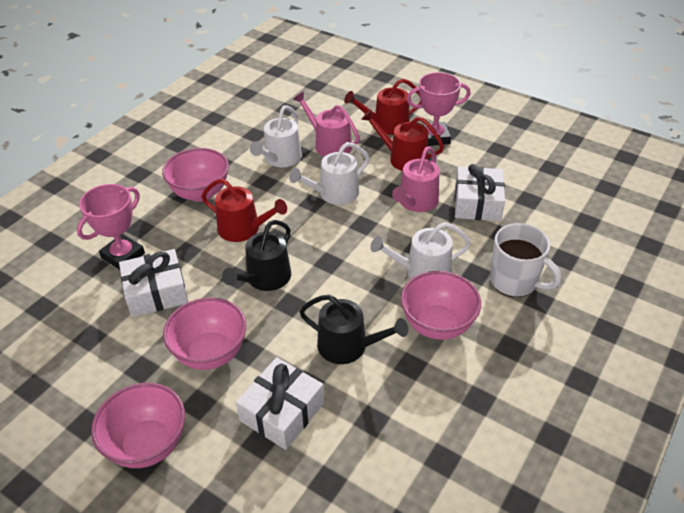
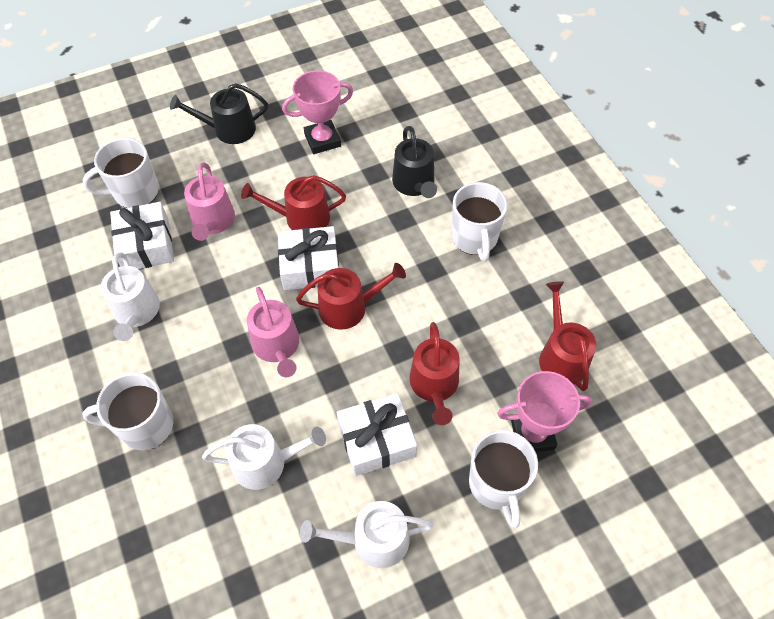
pink bowl: [91,383,185,468] [162,148,229,202] [163,297,246,370] [401,271,481,340] = 4 -> none = 0
red watering can: [202,178,287,242] [344,79,421,135] [361,110,444,171] = 3 -> [241,175,346,230] [296,263,406,330] [409,322,460,425] [539,281,596,391] = 4
white mug: [490,223,561,297] = 1 -> [82,138,158,208] [82,373,173,450] [452,182,508,262] [469,430,538,528] = 4

